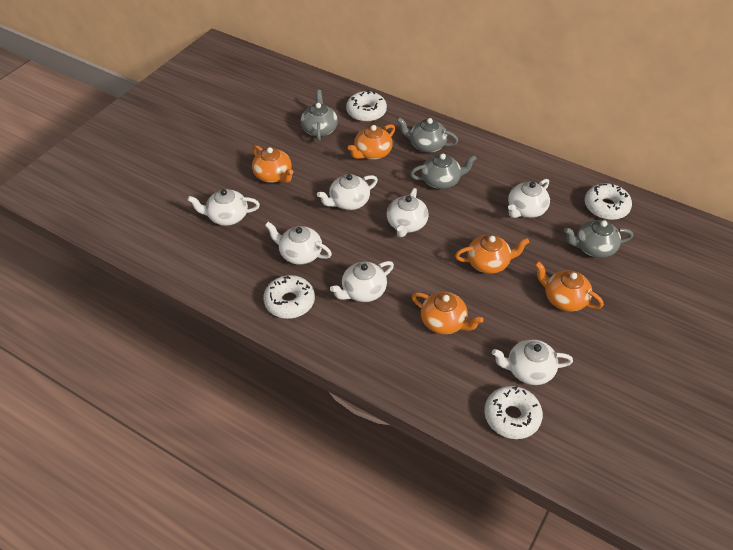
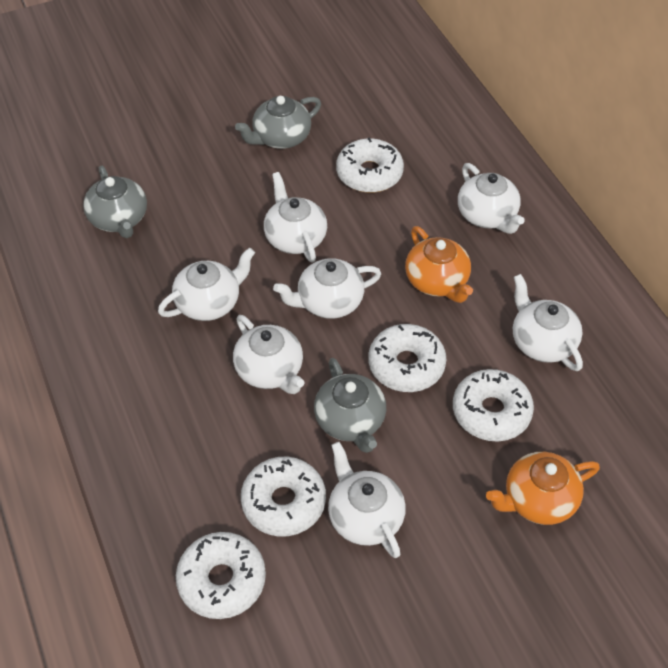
grey teapot: [301,90,338,141] [397,117,458,153] [410,154,477,189] [564,220,633,258] = 4 -> [83,166,147,238] [235,96,321,149] [314,358,386,453] = 3
orange teapot: [252,145,293,183] [348,124,395,160] [411,292,484,334] [455,235,529,274] [535,261,604,311] = 5 -> [405,226,473,303] [486,452,600,525] = 2
white donut: [264,275,315,319] [346,90,387,122] [484,386,543,439] [585,183,632,220] = 4 -> [176,532,266,619] [241,457,326,537] [336,137,404,193] [368,324,446,392] [453,369,534,441] = 5

